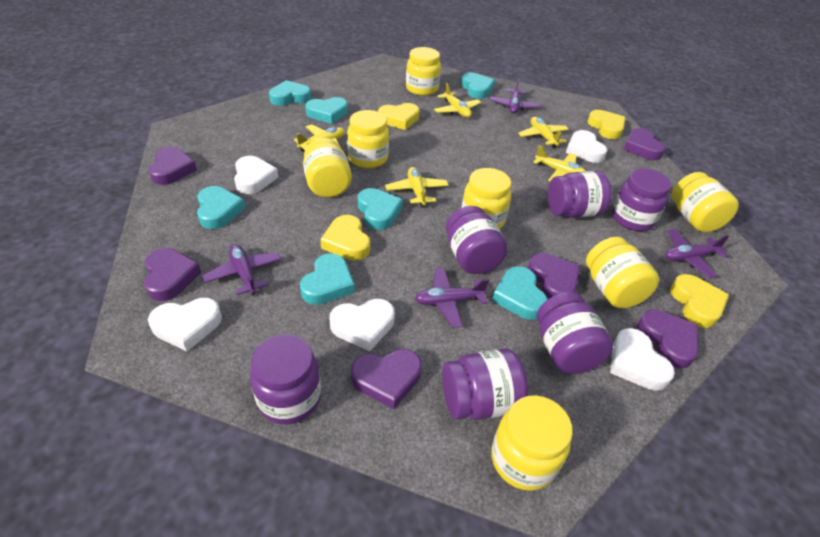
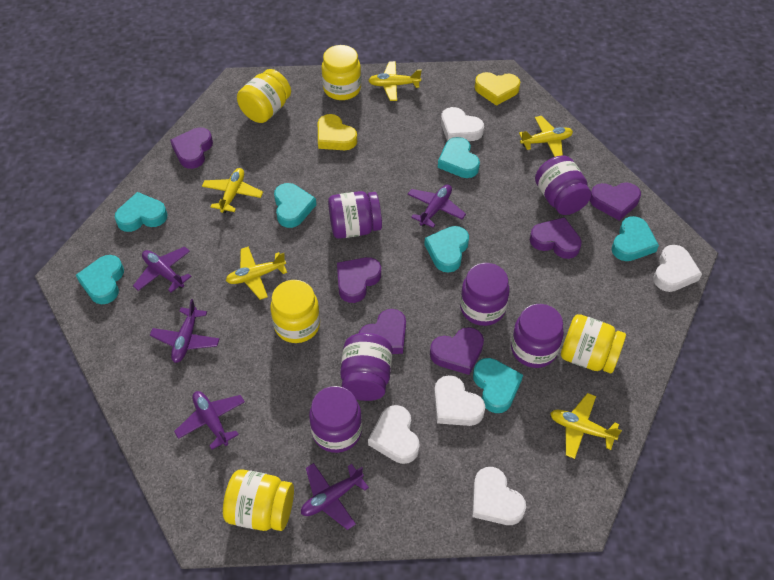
purple plane: [202,244,282,295] [415,268,489,328] [489,79,540,114] [665,229,729,278] = 4 -> [133,246,192,292] [150,299,220,363] [174,391,245,450] [301,463,369,530] [408,185,466,228] = 5
yellow heart: [320,215,370,261] [378,103,420,130] [588,110,626,139] [670,274,729,328] = 4 -> [318,114,357,150] [475,72,520,106] = 2
yellow jar: [303,138,352,198] [347,110,389,168] [406,47,441,96] [462,168,511,229] [491,395,573,491] [586,237,659,308] [672,172,739,232] = 7 -> [223,469,294,531] [237,69,291,123] [270,280,320,343] [322,45,361,100] [561,314,626,373] = 5

